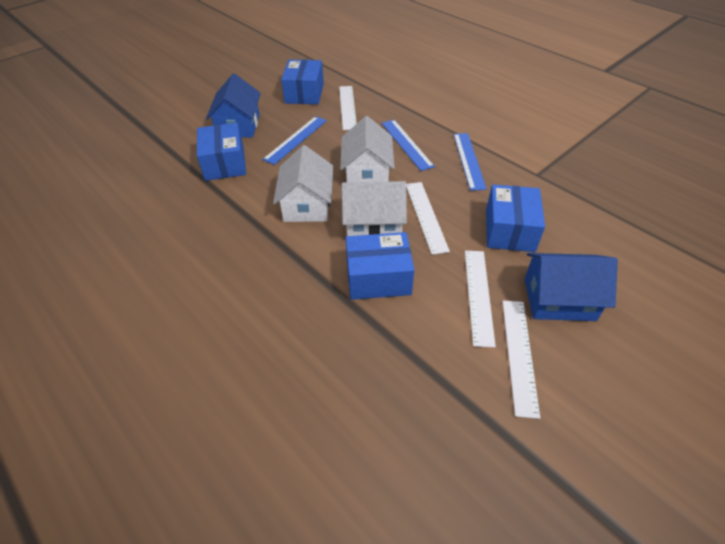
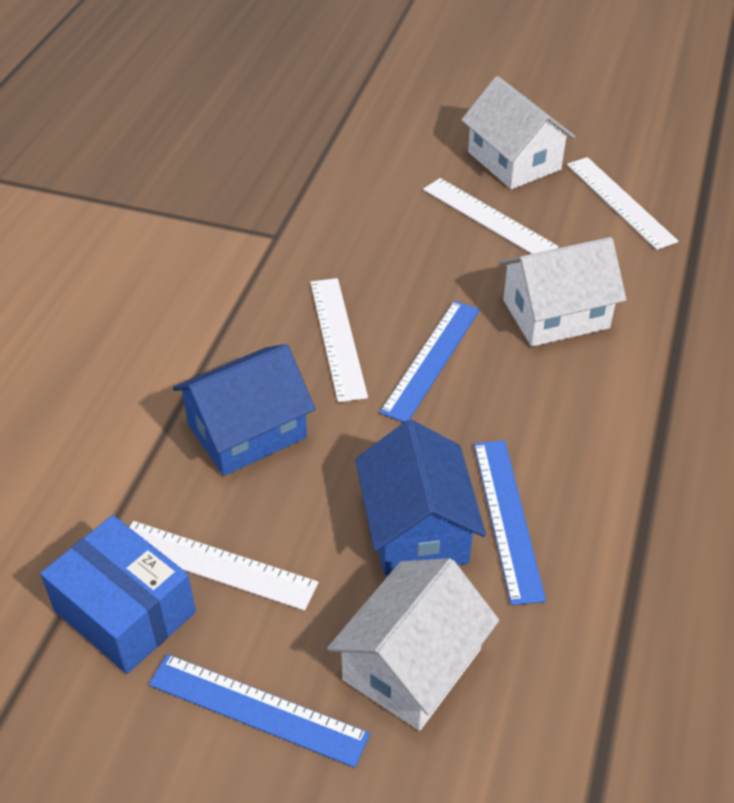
blue box: [197,123,246,181] [281,60,324,104] [346,232,414,300] [486,185,545,252] = 4 -> [40,515,196,674] = 1

